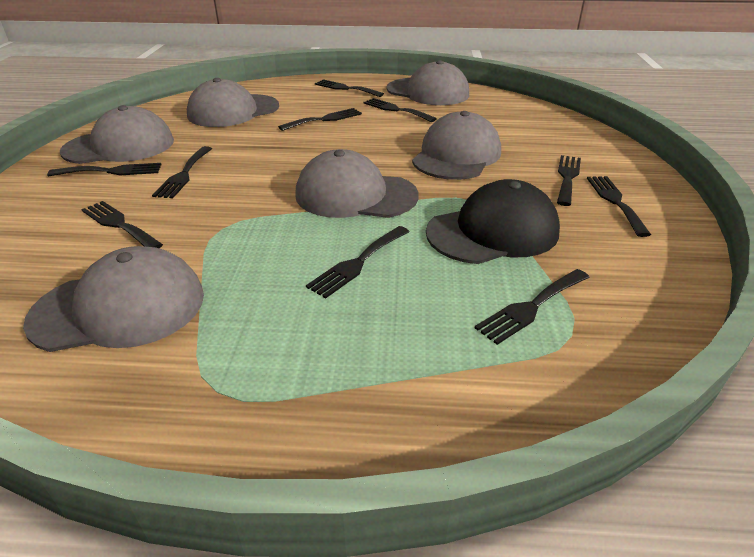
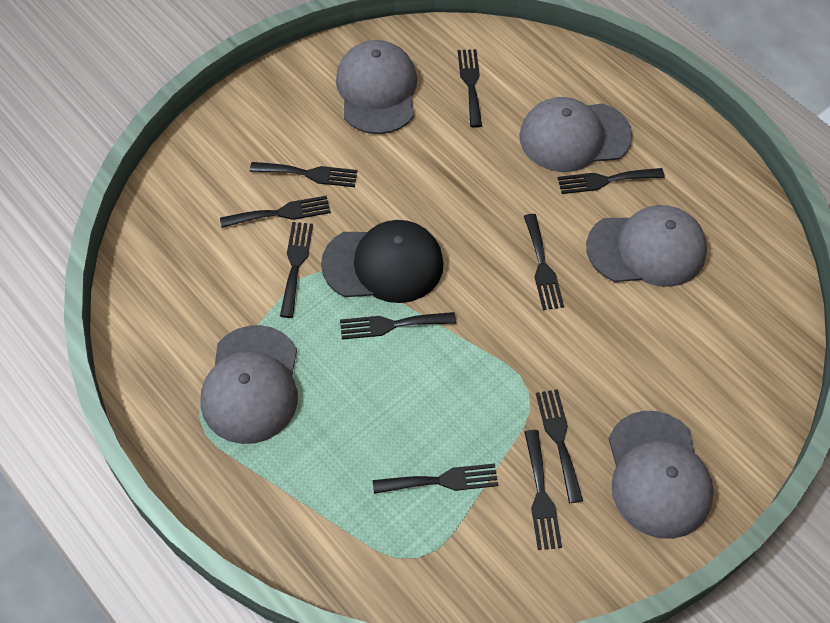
grey cap: [23,246,204,352] [60,105,174,164] [187,78,279,127] [295,149,419,218] [386,60,469,105] [412,111,501,180] = 6 -> [201,325,298,444] [336,40,417,134] [519,97,633,172] [586,205,707,287] [608,411,714,539] = 5

